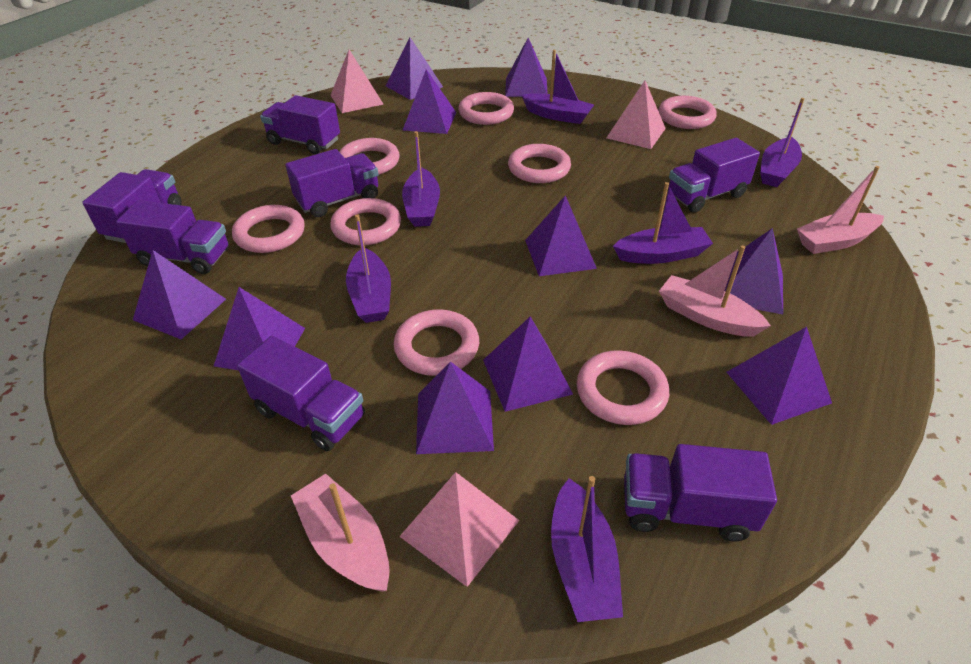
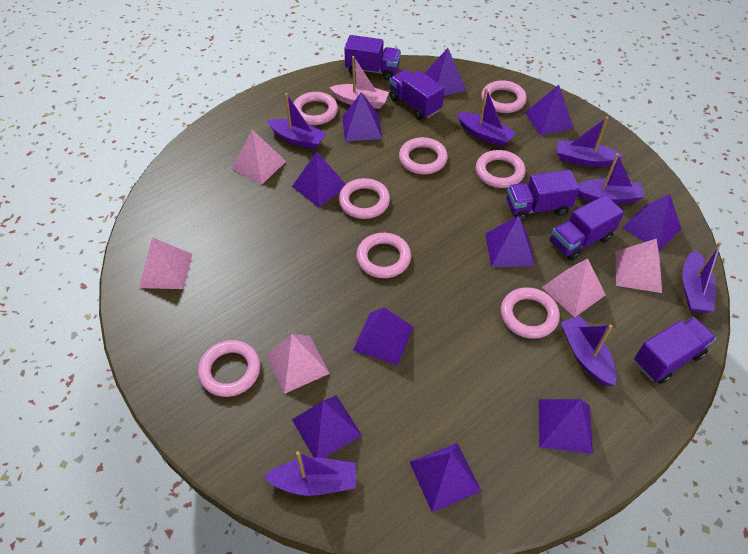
pink boat: [291,474,390,592] [659,245,771,337] [797,166,884,254] = 3 -> [329,56,389,109] = 1
pink pyramid: [331,50,384,113] [399,472,519,587] [607,80,666,149] = 3 -> [139,238,192,289] [232,130,286,185] [266,334,330,394] [542,258,606,317] [616,239,662,293] = 5
purple boat: [346,215,391,323] [402,131,440,227] [521,50,594,124] [551,476,623,622] [613,182,713,264] [760,98,805,187] = 6 -> [264,451,356,496] [267,93,326,149] [457,88,516,147] [557,117,623,167] [560,316,617,386] [577,153,644,204] [682,242,722,313] = 7
purple truck: [82,169,182,243] [116,200,229,274] [237,336,365,451] [260,95,340,154] [285,149,378,217] [624,444,777,541] [667,138,760,213] = 7 -> [344,35,401,80] [389,70,444,120] [507,170,580,221] [550,195,624,261] [634,317,716,384] = 5

